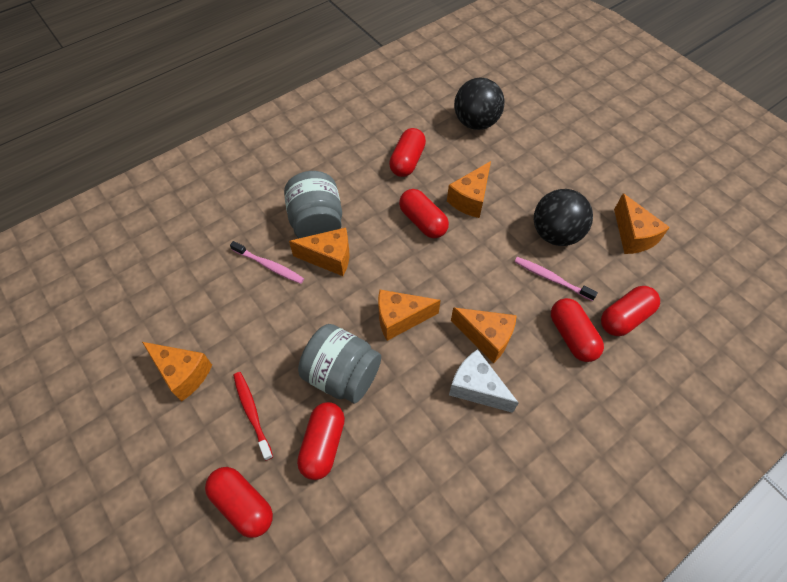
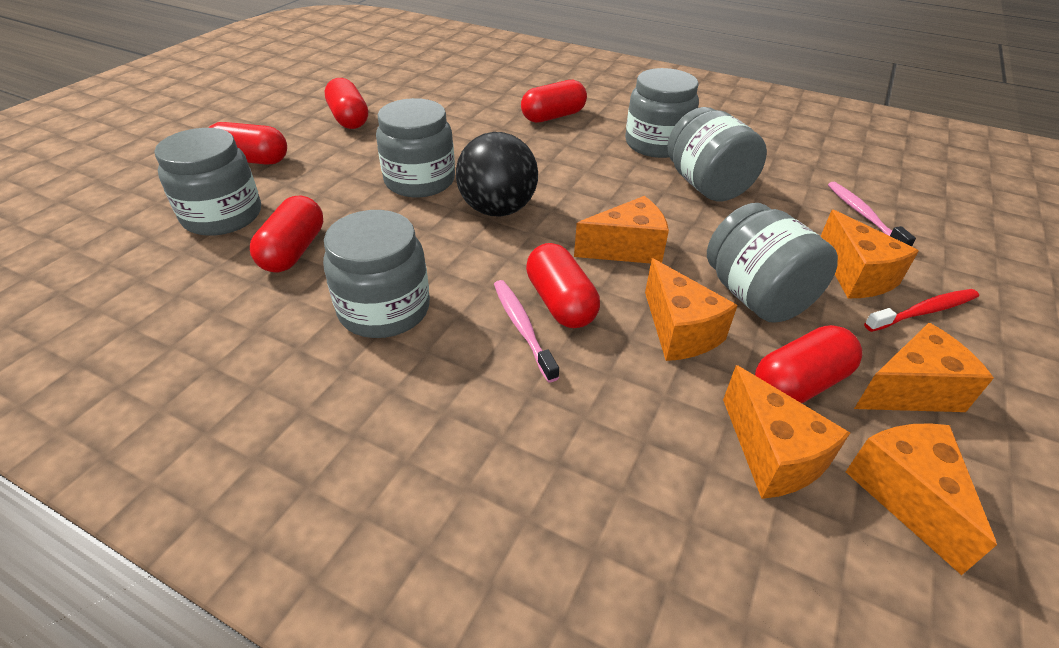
black ball: [454,77,505,130] [534,189,593,246] = 2 -> [456,132,538,217] = 1
grey jar: [284,171,342,238] [298,324,381,403] = 2 -> [155,128,261,236] [323,210,430,338] [376,98,455,197] [625,68,699,158] [667,107,767,201] [707,203,838,323] = 6
white cheese: [449,349,519,413] = 1 -> none = 0

